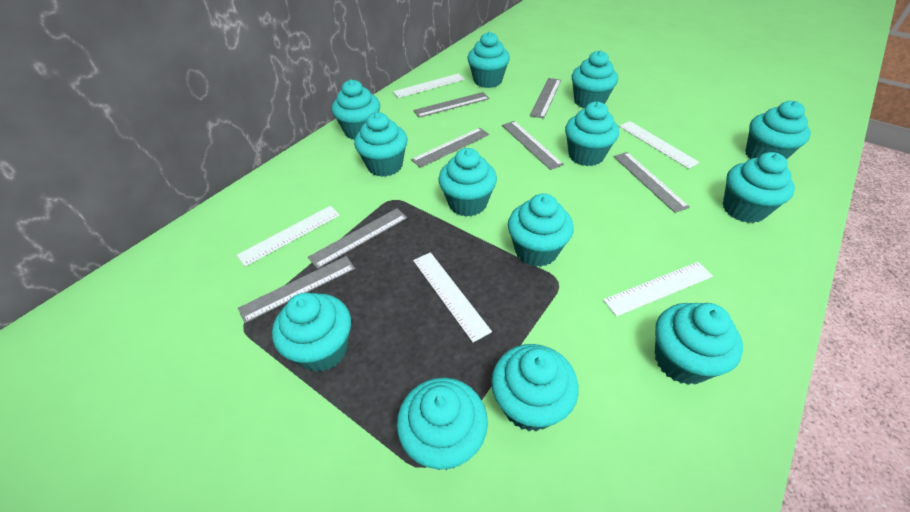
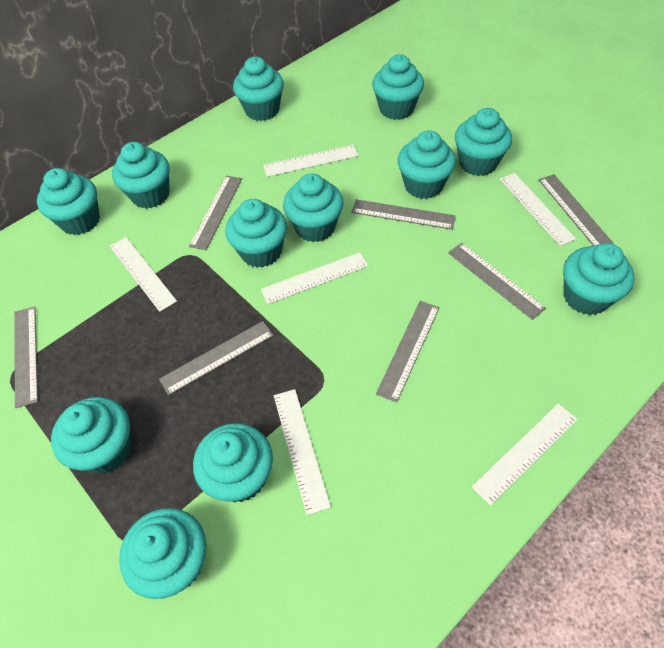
turquoise cupcake: [272,293,351,372] [332,80,380,140] [354,112,407,177] [397,378,488,470] [438,148,497,217] [467,32,510,88] [491,344,579,432] [508,194,574,267] [565,102,619,166] [572,50,618,108] [655,303,743,385] [723,152,795,223] [745,101,811,160] = 13 -> [37,168,100,235] [51,397,132,473] [112,142,170,209] [119,508,207,599] [193,423,273,502] [225,199,287,268] [233,57,284,121] [283,173,343,242] [372,54,424,120] [398,130,456,199] [455,108,512,176] [563,243,634,315] = 12
white ruler: [237,206,340,267] [393,73,465,98] [413,252,492,342] [603,262,713,317] [619,121,700,169] = 5 -> [110,237,177,312] [261,252,369,304] [263,145,359,177] [274,389,331,515] [472,403,577,506] [500,173,576,246] = 6

